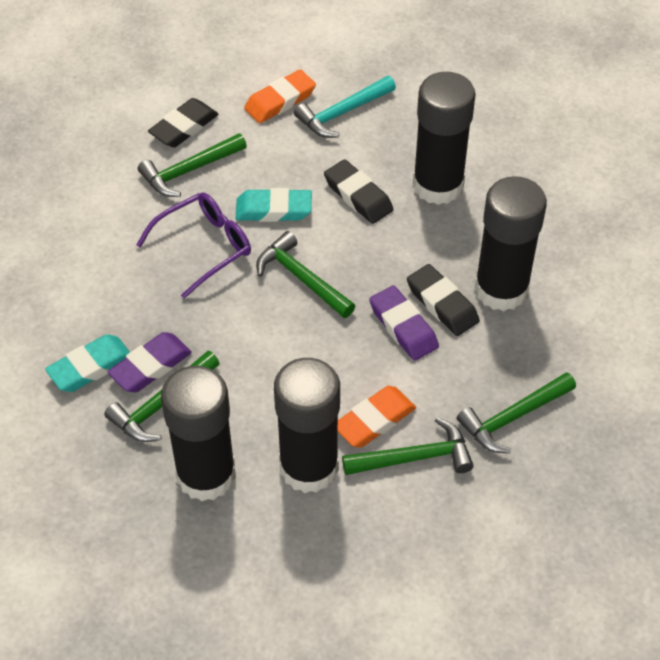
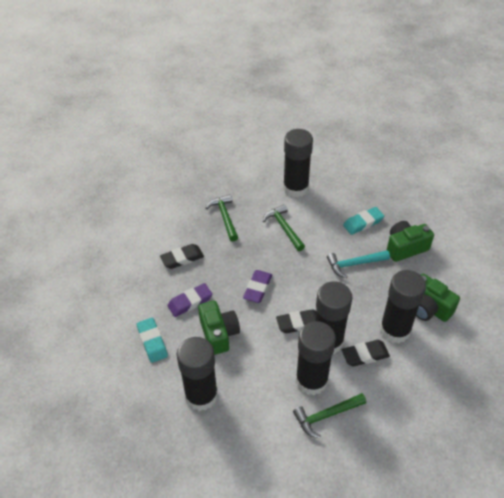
black glue stick: [161,366,236,501] [274,358,340,493] [413,72,476,205] [474,176,547,311] = 4 -> [177,337,218,411] [283,129,313,197] [296,321,336,395] [315,282,352,354] [380,270,426,344] = 5
green camera: none = 0 -> [198,301,240,355] [387,221,434,262] [416,274,460,322] = 3
green hammer: [104,351,220,442] [138,133,247,197] [256,231,355,318] [342,417,474,475] [457,372,576,453] = 5 -> [206,194,238,241] [263,204,305,251] [293,393,366,438] = 3
orange eraser: [244,69,316,123] [338,386,416,448] = 2 -> none = 0
purple glasses: [136,192,251,299] = 1 -> none = 0

